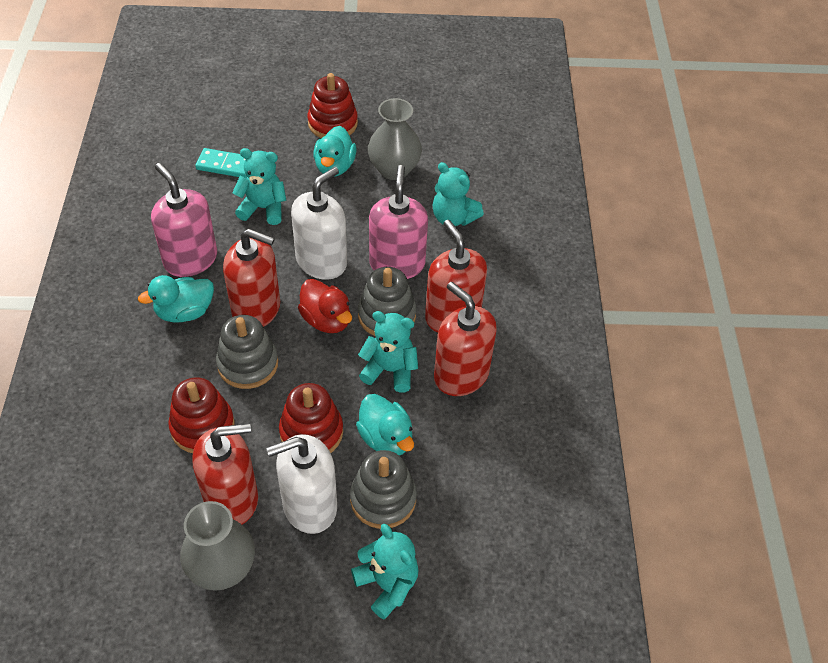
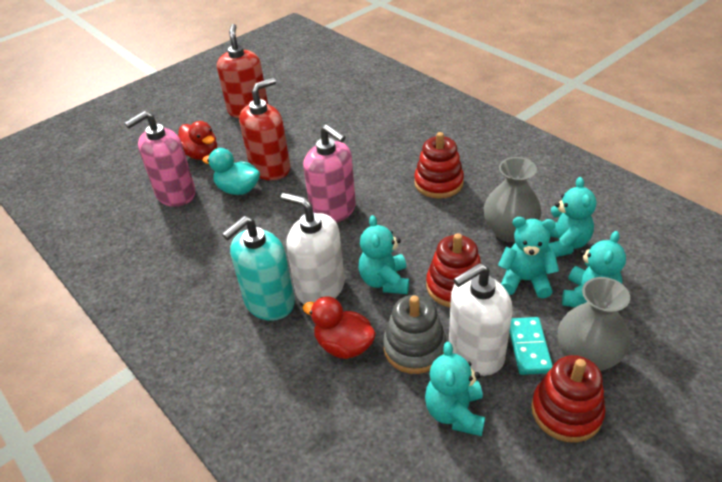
grey stacking toy: [216,315,278,389] [350,450,417,529] [358,267,416,337] = 3 -> [383,295,447,374] = 1
red duck: [298,279,352,333] = 1 -> [178,121,217,160] [302,296,376,359] = 2
red soap dispenser: [192,423,258,524] [223,229,280,327] [425,220,487,333] [434,282,497,396] = 4 -> [217,24,268,118] [239,78,290,180] = 2
turquoise duck: [138,275,214,322] [313,126,357,177] [356,394,414,456] = 3 -> [202,148,260,195] = 1
turquoise soap dispenser: none = 0 -> [222,216,295,321] = 1
turquoise teddy bear: [232,148,287,225] [351,524,419,619] [358,311,418,393] [432,162,484,226] = 4 -> [359,215,409,294] [425,342,485,436] [498,217,559,298] [542,177,596,257] [562,231,626,307] = 5

